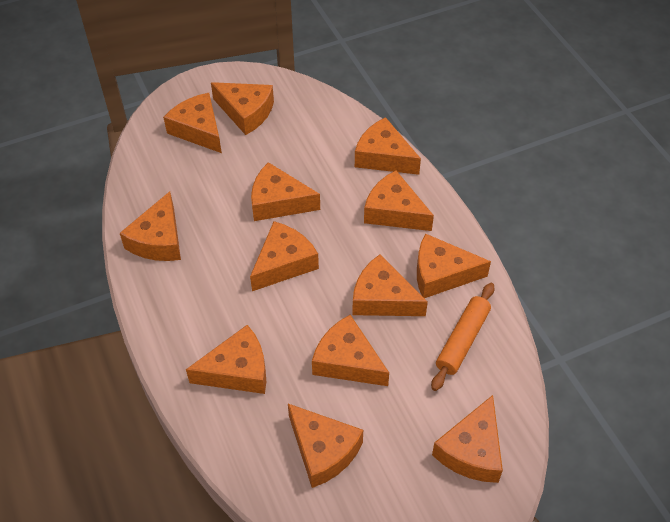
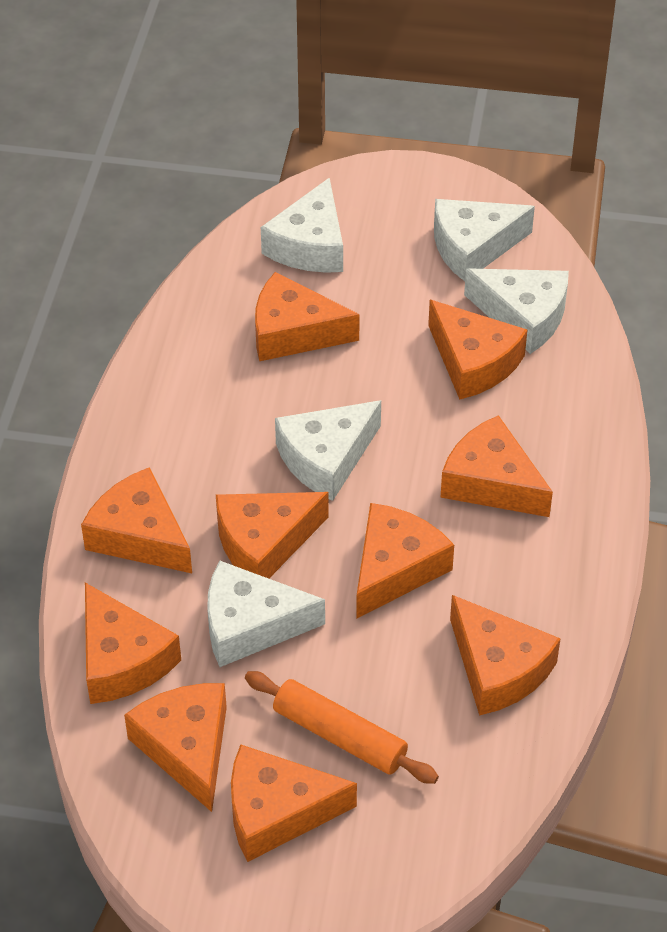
orange cheese: [120,191,181,261] [163,93,222,153] [186,325,266,394] [211,82,274,135] [250,221,319,291] [251,162,320,221] [288,404,363,488] [312,315,389,386] [352,254,428,316] [355,117,421,175] [364,171,434,231] [417,234,491,298] [432,395,503,483] = 13 -> [81,467,192,573] [85,583,181,704] [124,683,227,812] [216,492,329,578] [231,744,357,862] [255,272,360,361] [356,503,454,619] [428,300,527,400] [440,415,553,517] [450,595,561,716] = 10
white cheese: none = 0 -> [207,561,325,667] [261,177,343,273] [275,400,381,501] [434,199,535,281] [464,268,569,354] = 5

